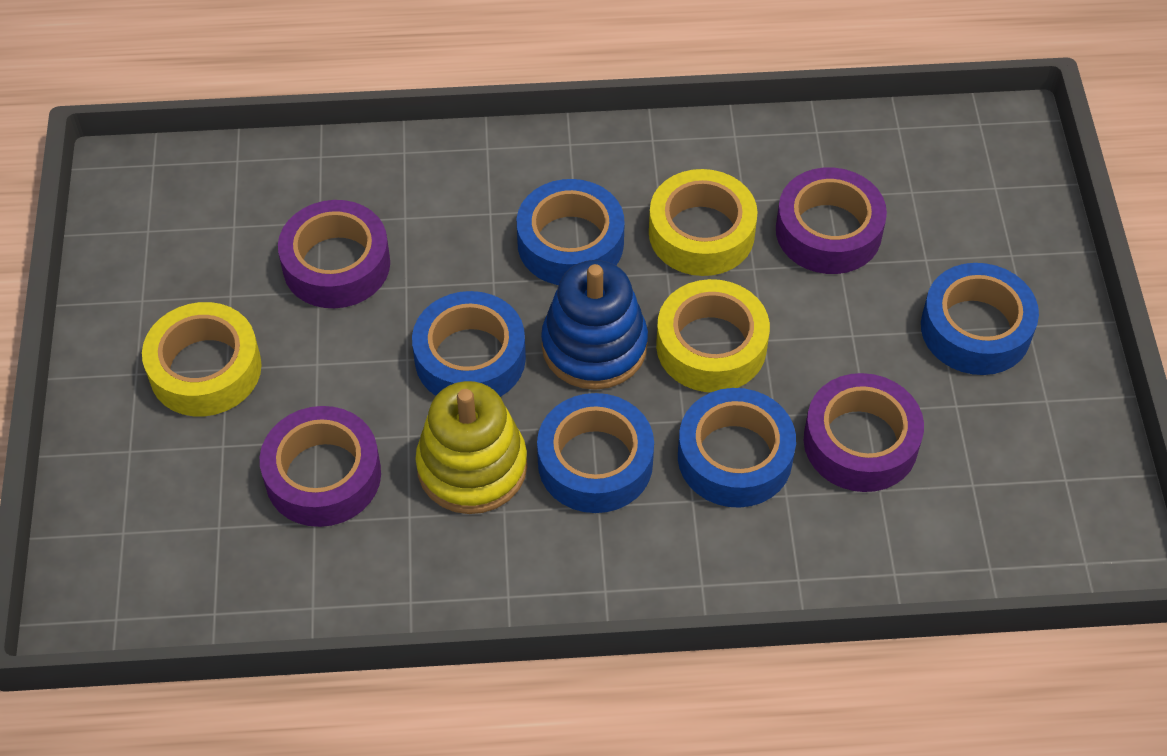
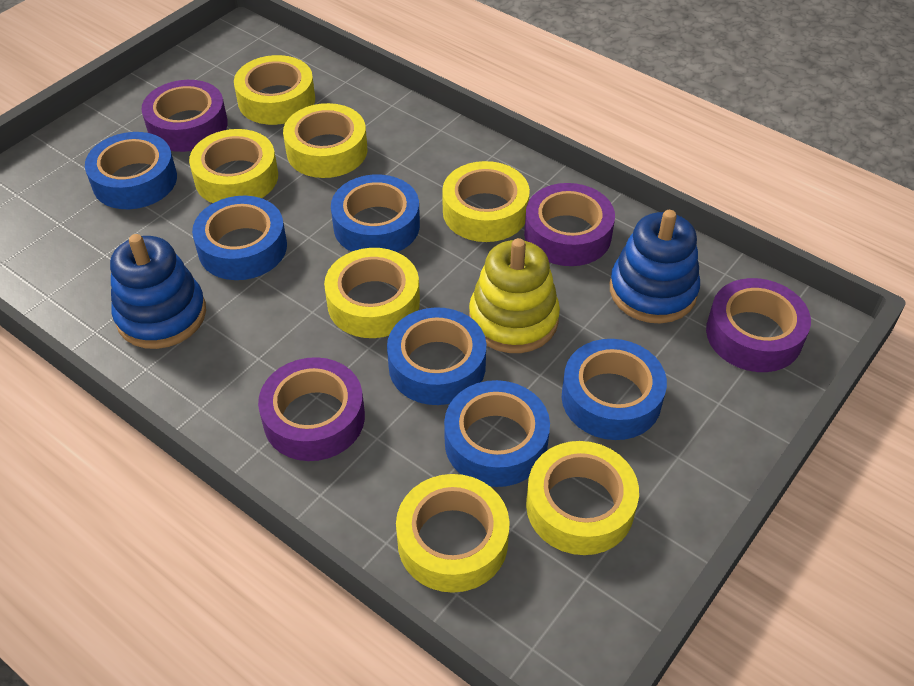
blue stacking toy: [541,260,648,390] = 1 -> [110,234,206,349] [610,210,700,324] = 2
blue tape: [412,291,526,397] [517,179,625,285] [537,393,654,513] [678,388,796,508] [921,263,1039,375] = 5 -> [85,132,177,209] [192,196,287,280] [331,174,420,252] [387,307,486,405] [444,380,550,487] [562,339,667,440] = 6
yellow tape: [142,302,262,416] [649,169,758,276] [656,279,770,392] = 3 -> [189,129,278,203] [234,55,315,125] [283,103,367,178] [324,248,420,338] [396,474,510,593] [442,161,530,242] [526,441,639,555] = 7

